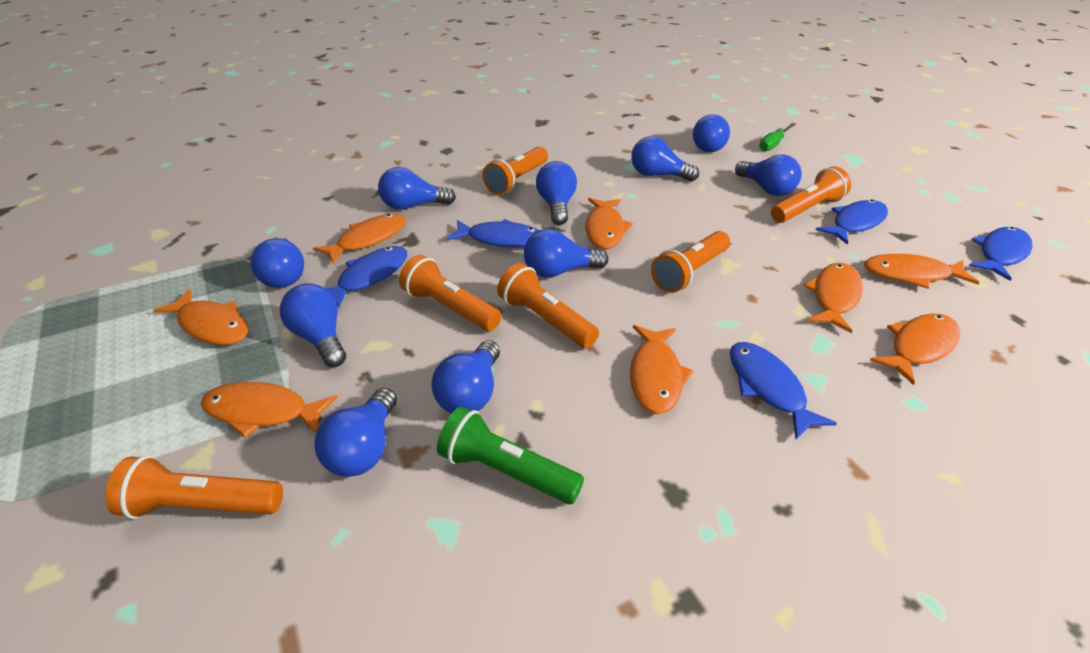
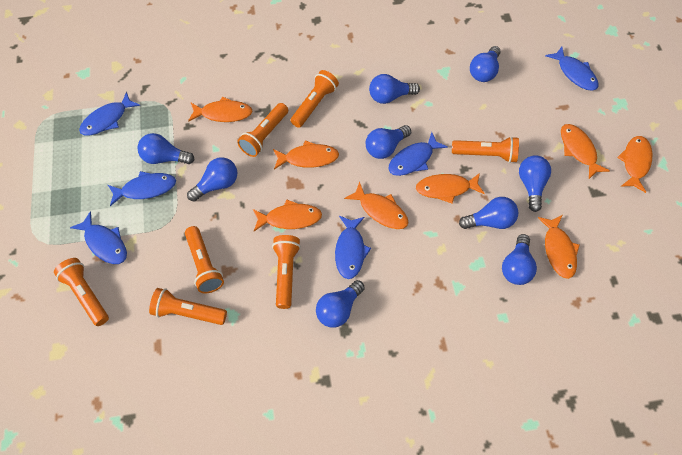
blue fish: [325,246,407,308] [446,219,539,248] [730,342,837,440] [816,200,888,245] [969,227,1032,281] = 5 -> [70,211,127,264] [79,92,141,135] [108,171,176,206] [335,216,371,279] [388,132,448,176] [546,47,598,91] = 6
blue light bulb: [251,237,304,288] [280,283,346,367] [314,388,397,477] [378,167,456,210] [431,340,500,413] [524,229,608,278] [536,161,577,225] [631,136,699,181] [693,114,730,152] [735,154,802,196] = 10 -> [137,133,195,164] [187,157,237,202] [316,280,365,328] [366,125,411,159] [369,74,420,104] [459,197,519,229] [470,46,501,82] [502,234,537,285] [519,155,551,212] = 9
green flashlight: [437,407,584,504] = 1 -> none = 0
green screwdriver: [759,123,796,151] = 1 -> none = 0
orange flashlight: [105,455,283,519] [399,255,501,331] [482,147,548,195] [497,263,599,348] [651,231,730,293] [771,166,851,223] = 6 -> [54,258,109,326] [149,288,227,325] [185,226,224,293] [237,103,288,157] [272,235,301,309] [291,70,339,128] [452,136,519,163] = 7

